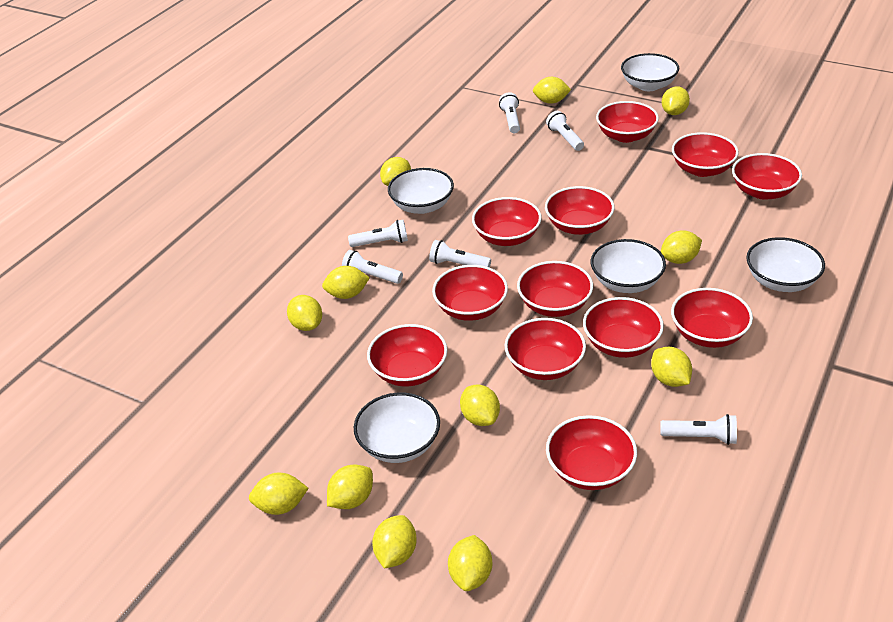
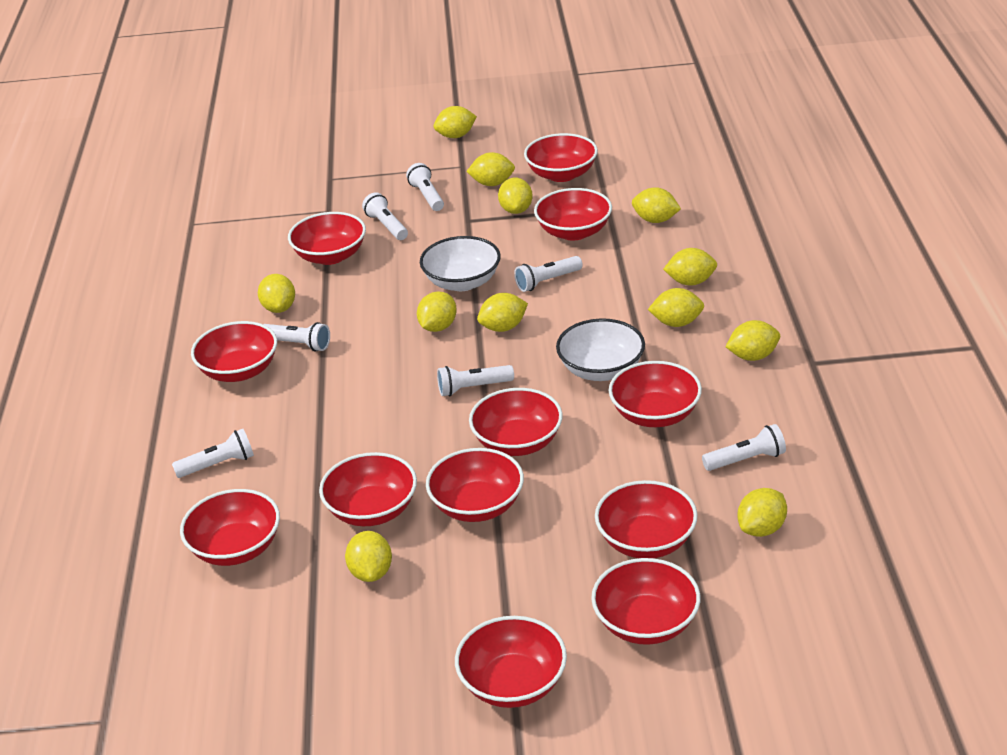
white bowl: [354,392,440,463] [388,168,454,214] [591,239,666,293] [621,53,679,91] [746,237,825,292] = 5 -> [420,236,501,291] [556,319,645,381] = 2
white flashlight: [342,250,403,284] [348,220,408,247] [429,240,491,267] [499,92,520,133] [546,111,584,151] [660,414,737,445] = 6 -> [172,429,254,478] [263,322,330,351] [362,192,408,240] [406,163,444,211] [437,365,514,396] [514,256,583,292] [702,424,786,471] = 7

